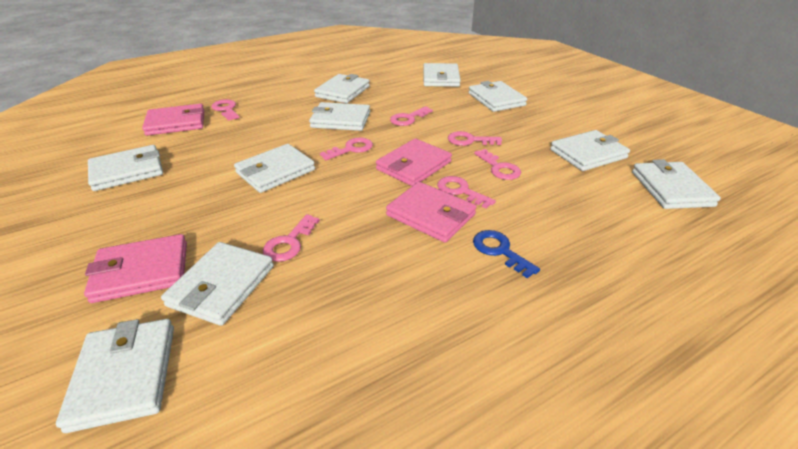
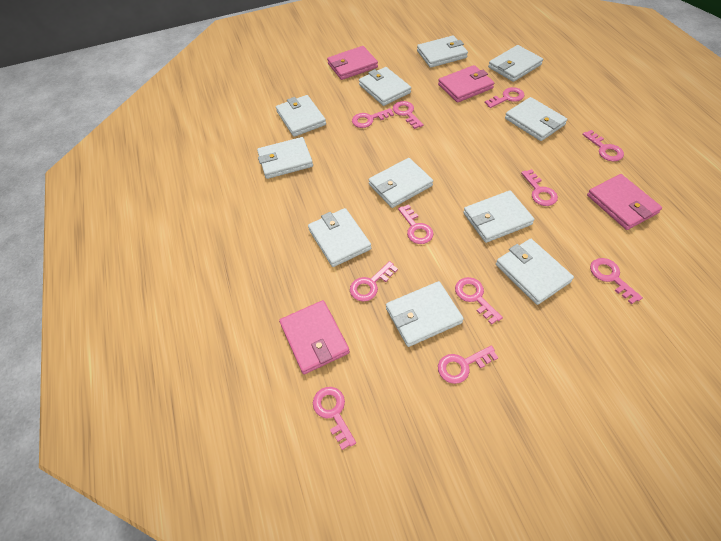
blue key: [473,230,540,278] = 1 -> none = 0
pink key: [212,99,240,121] [263,214,320,262] [320,138,373,160] [390,106,433,126] [437,176,496,209] [448,131,502,146] [474,149,521,180] = 7 -> [313,387,356,450] [350,261,398,301] [352,108,394,128] [393,101,424,129] [398,205,434,244] [438,346,498,384] [455,277,503,325] [485,87,524,108] [521,169,558,206] [582,130,624,161] [590,258,643,304] = 11
white wallet: [56,319,174,433] [88,145,163,191] [161,242,274,326] [234,144,315,193] [309,102,370,131] [314,74,370,103] [423,63,461,87] [469,81,527,112] [550,130,630,171] [632,159,721,209] = 10 -> [257,137,313,179] [276,95,326,137] [308,208,371,267] [359,67,411,106] [369,158,433,208] [386,281,464,347] [417,35,468,68] [463,190,534,243] [488,45,543,82] [496,239,574,305] [505,97,567,141] = 11

